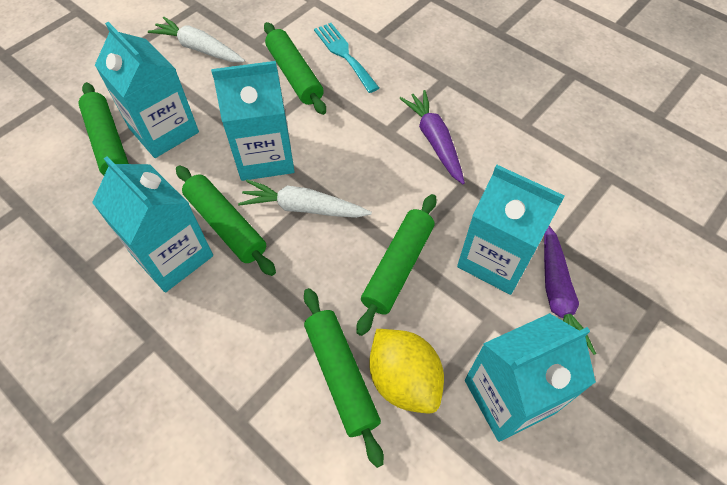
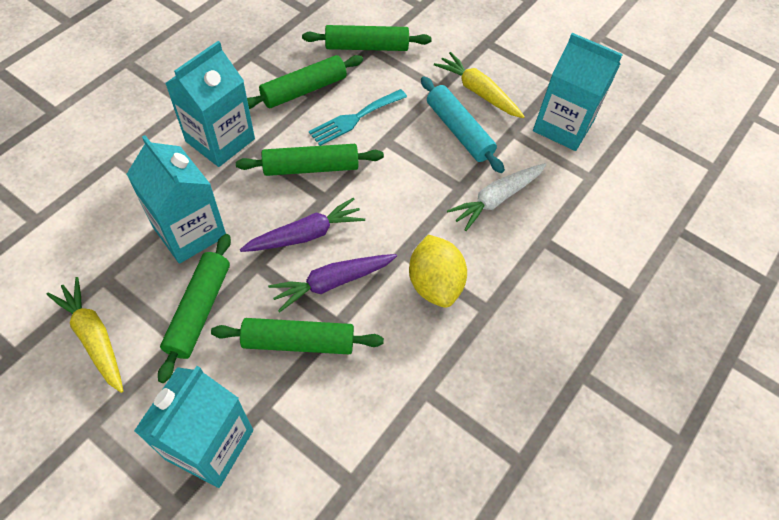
turquoise carton: [92,156,213,292] [95,22,199,158] [211,61,295,181] [457,165,565,295] [465,313,596,442] = 5 -> [126,135,226,264] [134,366,253,488] [165,41,255,167] [533,33,623,151] = 4
turquoise rolling pin: none = 0 -> [421,77,505,173] = 1
white carrot: [148,16,245,62] [238,180,372,218] = 2 -> [447,163,546,231] = 1
yellow carrot: none = 0 -> [46,277,123,393] [434,52,525,118] = 2

